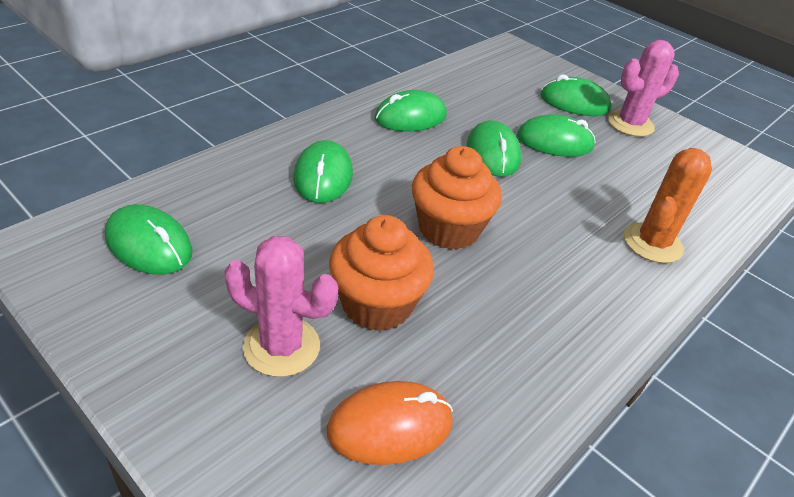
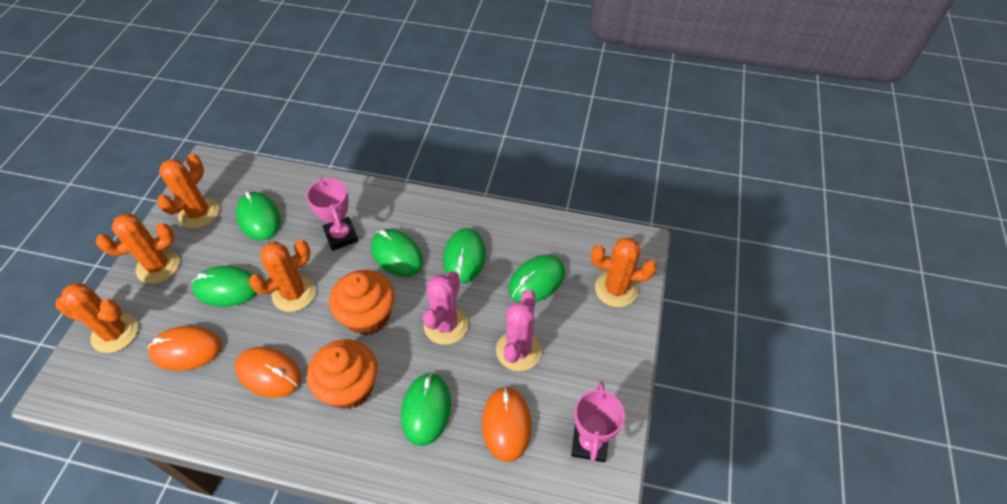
orange cactus: [624,148,712,263] = 1 -> [55,283,138,353] [96,214,179,284] [157,154,219,229] [249,240,316,312] [591,237,657,307] = 5
orange mouse: [327,381,453,465] = 1 -> [148,326,222,371] [235,347,301,398] [482,387,532,462] = 3
pink trophy: none = 0 -> [307,177,359,251] [571,381,625,462] = 2

